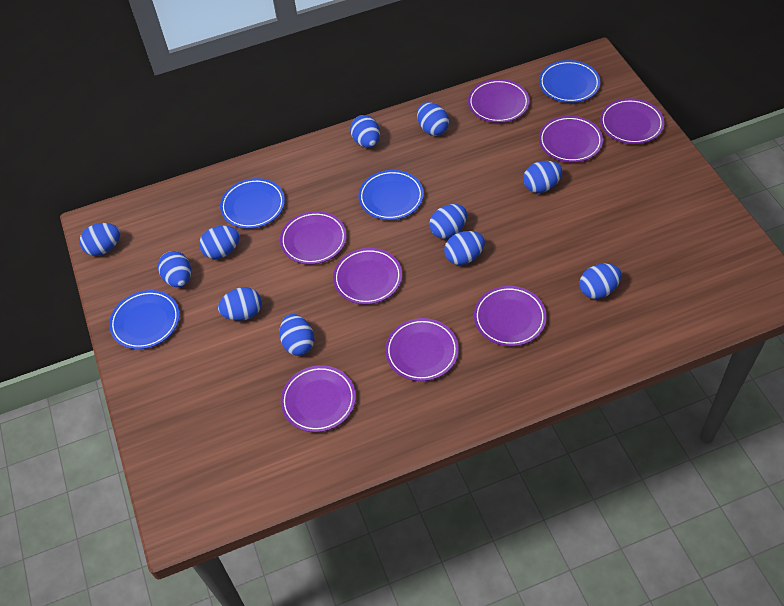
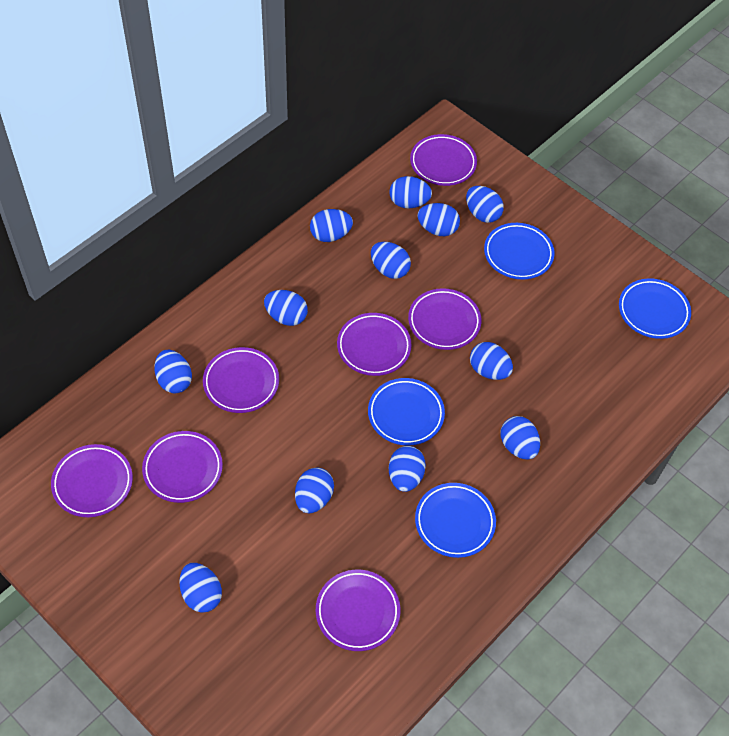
blue egg: [79,223,120,256] [158,251,191,287] [199,226,240,259] [218,287,262,321] [279,314,314,356] [350,115,380,148] [417,102,449,136] [429,204,467,239] [444,231,485,265] [523,161,562,193] [579,263,621,299] = 11 -> [154,350,192,393] [179,563,222,613] [264,290,308,326] [295,468,334,513] [310,209,353,242] [371,242,411,279] [389,446,426,492] [390,176,432,208] [417,203,460,236] [466,186,504,223] [470,342,513,380] [501,416,540,460] = 12
purple plate: [280,211,347,265] [281,365,356,432] [333,248,402,305] [385,318,459,381] [468,79,529,123] [474,286,547,346] [539,116,603,163] [600,98,664,144] = 8 -> [51,444,133,517] [142,431,223,503] [203,347,279,413] [316,570,400,651] [337,313,411,376] [408,288,481,350] [410,134,477,186] = 7

